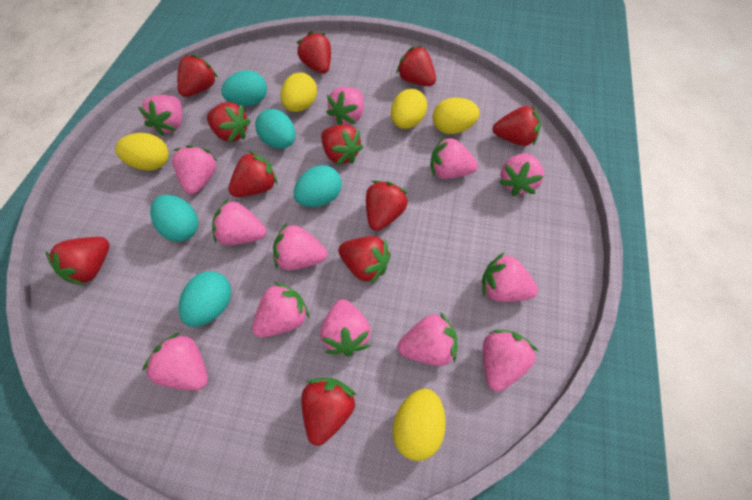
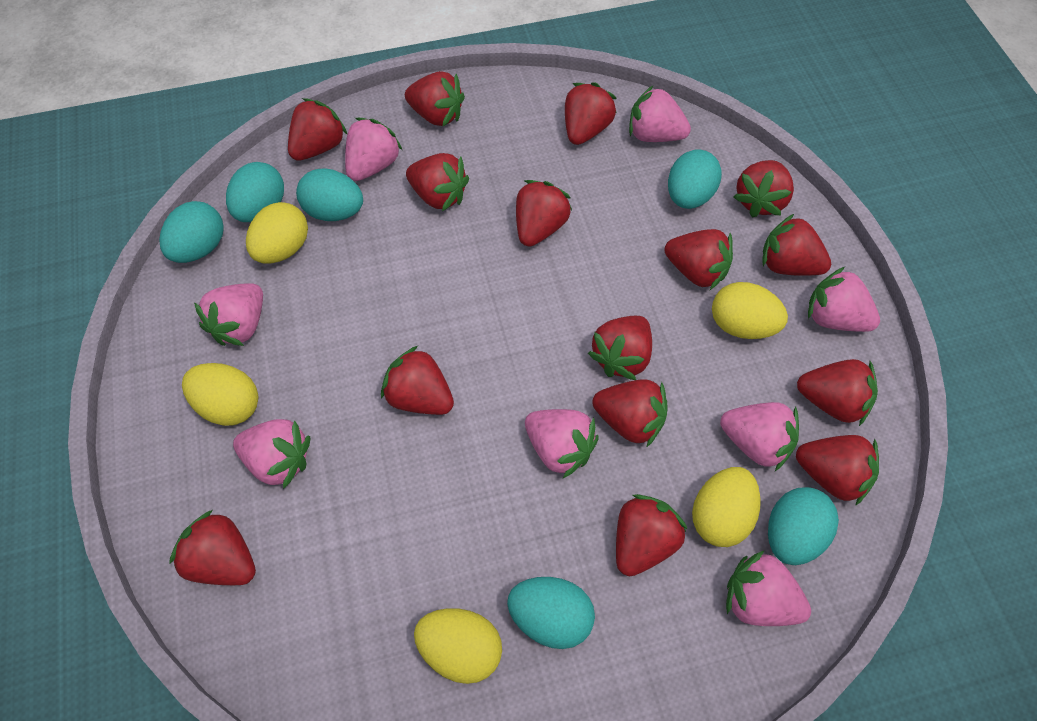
pink strawberry: [138,95,182,136] [142,332,208,390] [173,145,218,194] [212,199,266,245] [252,282,310,338] [273,223,327,270] [320,299,371,356] [326,87,364,125] [397,312,457,366] [431,136,478,179] [482,252,538,302] [483,329,538,392] [499,153,544,196] = 13 -> [194,283,263,346] [233,419,310,488] [345,118,402,181] [525,409,599,478] [629,86,691,142] [720,402,799,471] [726,551,811,626] [808,267,880,332] = 8
red strawberry: [46,237,109,286] [177,54,218,97] [207,102,251,142] [229,151,277,197] [297,31,331,74] [301,378,356,446] [321,124,363,165] [338,236,391,285] [366,180,408,231] [396,46,436,86] [493,106,541,146] = 11 -> [170,510,256,585] [288,98,347,161] [381,346,454,415] [405,71,465,126] [406,153,469,211] [516,180,572,247] [565,82,617,145] [588,316,652,380] [592,379,668,448] [616,494,688,576] [665,229,733,290] [734,160,794,218] [762,214,831,276] [796,435,879,506] [797,359,878,426] = 15
turquoise egg: [150,195,198,242] [179,271,231,327] [221,70,267,106] [255,109,296,149] [294,165,342,207] = 5 -> [159,201,224,263] [226,162,284,222] [296,168,363,221] [507,577,595,649] [668,150,722,209] [768,487,839,565] = 6

